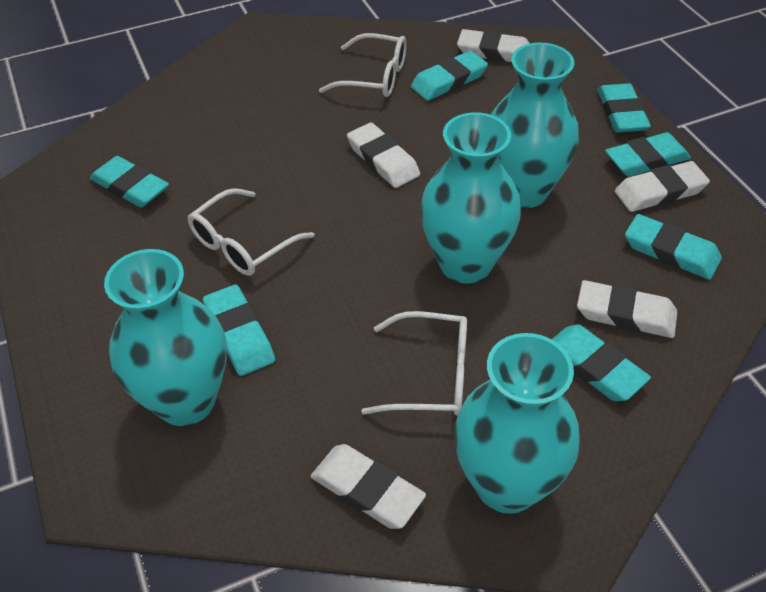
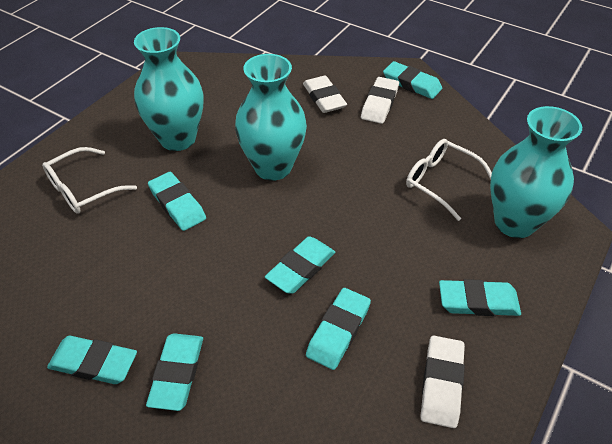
turquoise vase: [104,249,227,426] [420,112,521,283] [454,333,580,514] [491,43,579,208] = 4 -> [134,27,203,151] [235,54,307,181] [490,106,582,238] = 3
white eraser: [311,444,426,529] [347,122,420,188] [457,29,530,62] [577,280,677,338] [615,161,710,212] = 5 -> [303,76,347,113] [361,77,399,124] [420,336,465,428] = 3
white glasses: [188,188,314,276] [319,33,407,97] [361,311,467,416] = 3 -> [42,147,137,214] [406,139,492,221] = 2

